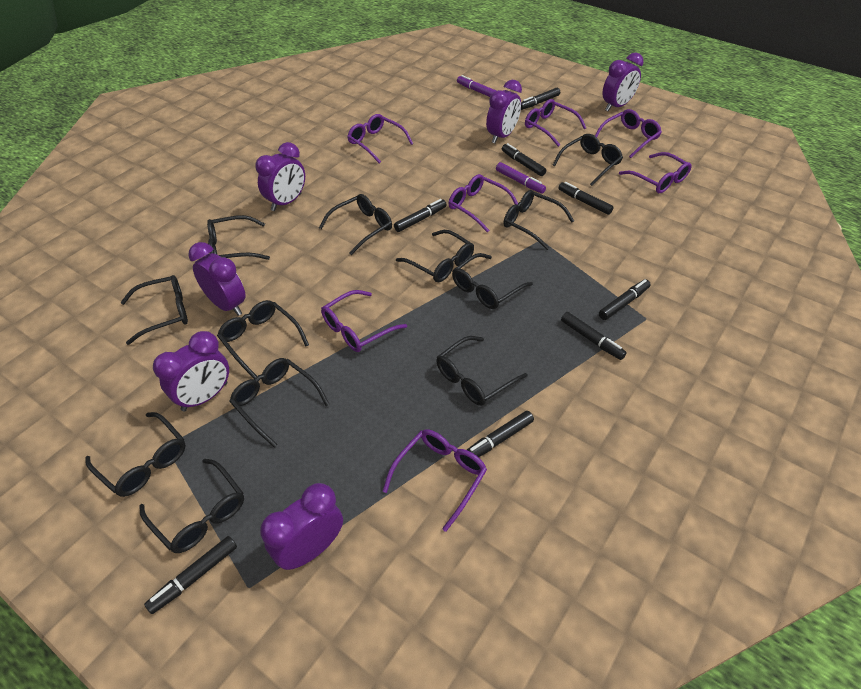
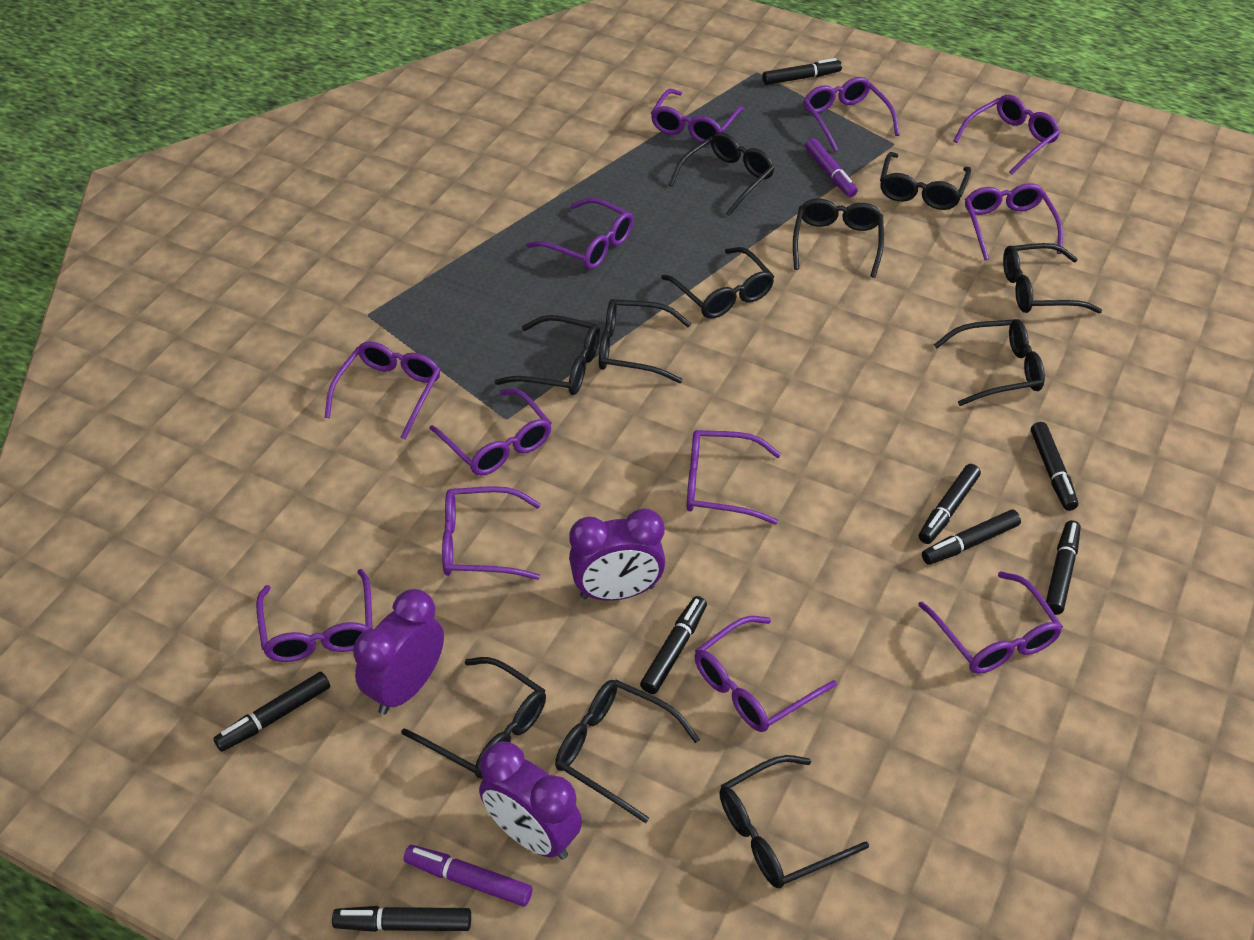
black glasses: [85,412,186,497] [121,275,188,345] [139,459,244,553] [207,215,270,260] [217,300,309,379] [229,358,330,448] [319,194,392,255] [396,230,474,282] [436,336,528,406] [452,253,533,309] [504,190,574,250] [553,134,623,186] = 12 -> [401,657,546,778] [494,315,600,395] [555,679,700,823] [599,299,691,383] [661,247,774,319] [669,132,775,216] [719,755,869,888] [793,199,884,278] [880,152,971,210] [934,319,1045,406] [1003,243,1102,314] = 11
purple clock: [153,331,229,411] [189,242,246,316] [255,142,305,211] [260,483,343,570] [486,80,522,143] [603,53,643,111] = 6 -> [353,589,444,715] [479,741,582,860] [569,509,666,601] = 3
purple glasses: [321,290,407,352] [347,114,413,163] [383,430,487,532] [448,174,518,233] [525,99,586,147] [595,109,662,158] [619,152,691,193] = 7 -> [256,569,373,662] [324,341,440,440] [429,389,551,475] [442,486,541,580] [526,198,634,269] [651,89,744,145] [687,430,781,525] [695,616,837,732] [803,77,900,152] [918,571,1063,674] [953,95,1060,175] [965,183,1063,260] = 12

